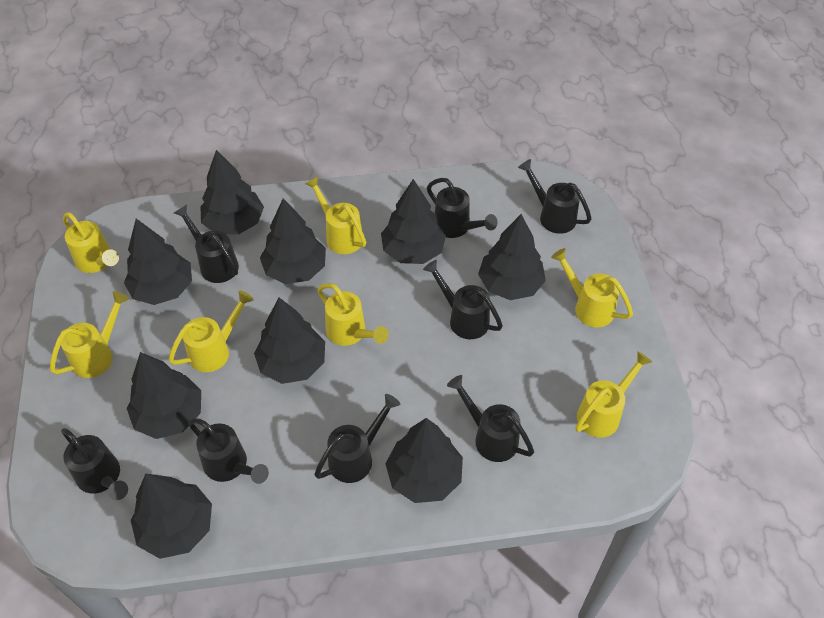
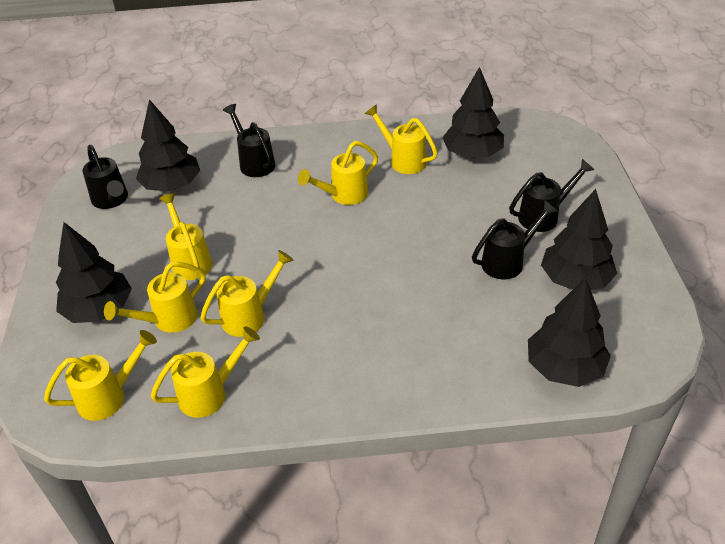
black tree: [124,219,192,305] [127,352,201,439] [131,474,212,559] [200,150,264,234] [254,298,325,384] [260,198,326,284] [381,179,446,264] [386,418,463,503] [478,214,546,300] = 9 -> [56,222,132,323] [136,99,200,192] [442,67,504,158] [528,277,611,387] [541,189,617,290] = 5
black watering can: [61,428,128,500] [174,205,239,283] [188,418,269,484] [314,394,401,483] [423,260,503,339] [427,178,497,238] [447,375,534,462] [518,159,592,234] = 8 -> [83,145,128,209] [223,104,276,177] [472,201,558,279] [509,159,594,232] = 4

